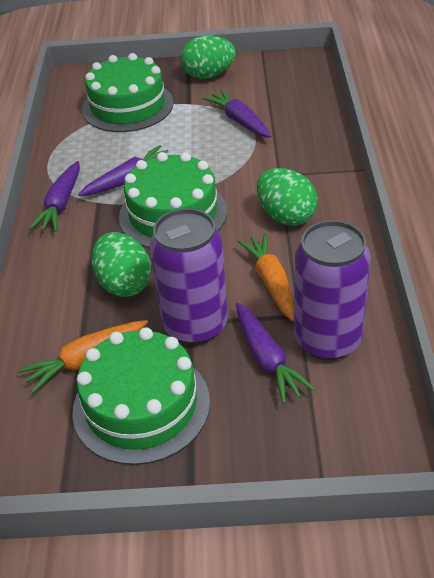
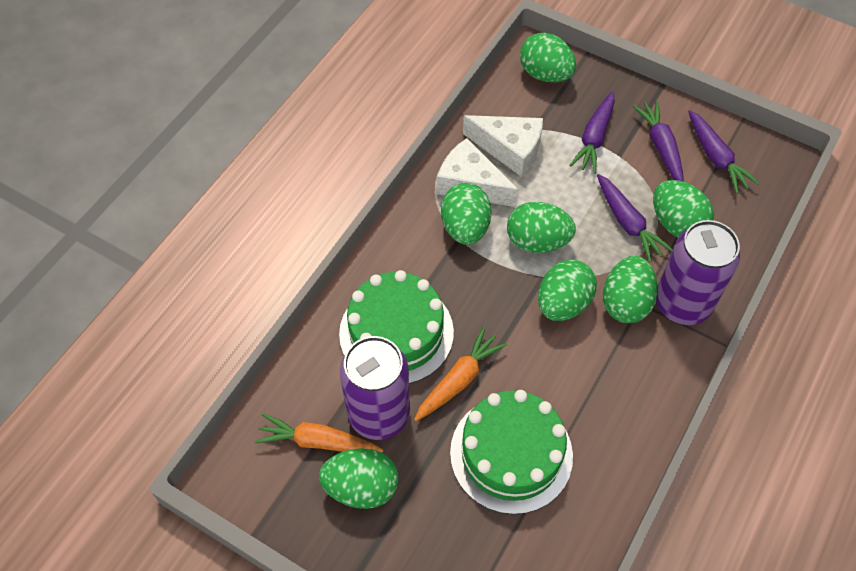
green cake: [72,327,210,465] [82,53,174,132] [119,152,227,248] = 3 -> [339,270,454,384] [450,390,573,514] = 2
green egg: [92,232,151,297] [181,35,236,79] [257,168,318,226] = 3 -> [319,448,398,509] [441,183,492,245] [507,202,576,253] [520,33,576,83] [538,260,597,321] [603,256,658,323] [653,180,714,238] = 7
white cheese: none = 0 -> [437,138,519,207] [463,115,543,177] = 2

